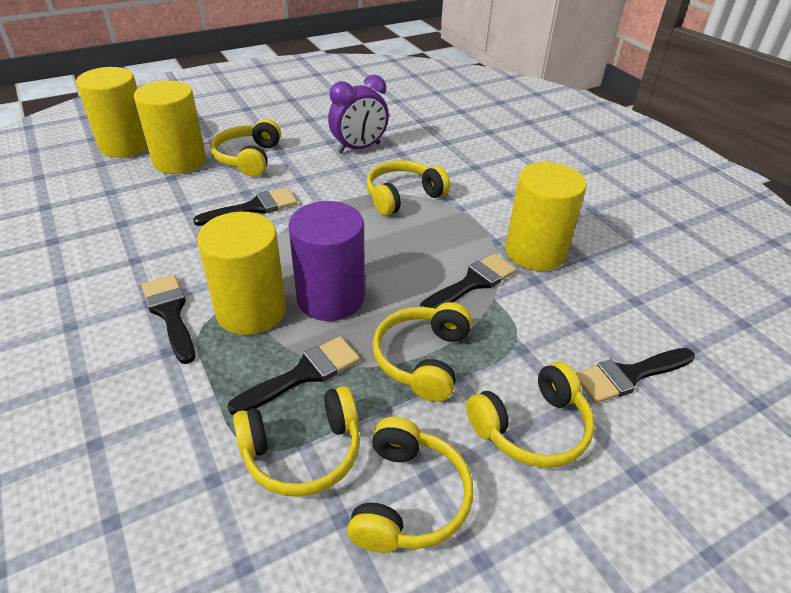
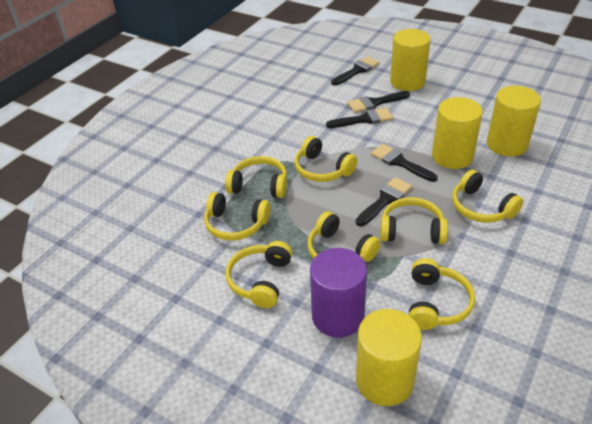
purple clock: [328,75,389,153] = 1 -> none = 0
yellow headphones: [211,119,281,177] [233,386,360,497] [347,417,473,553] [366,160,450,216] [373,302,472,402] [466,362,595,468] = 6 -> [204,192,271,241] [225,156,287,198] [226,241,292,308] [294,136,357,182] [307,211,380,262] [380,197,448,244] [409,258,475,330] [452,169,524,223] = 8

